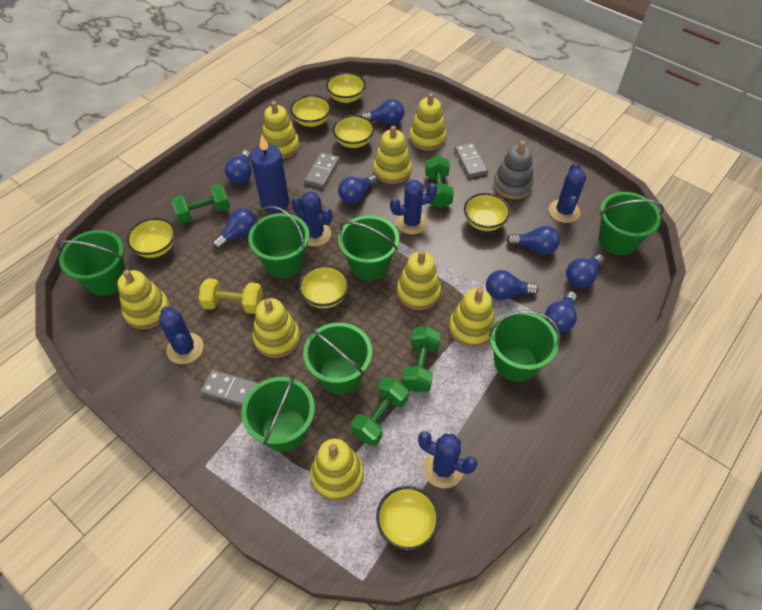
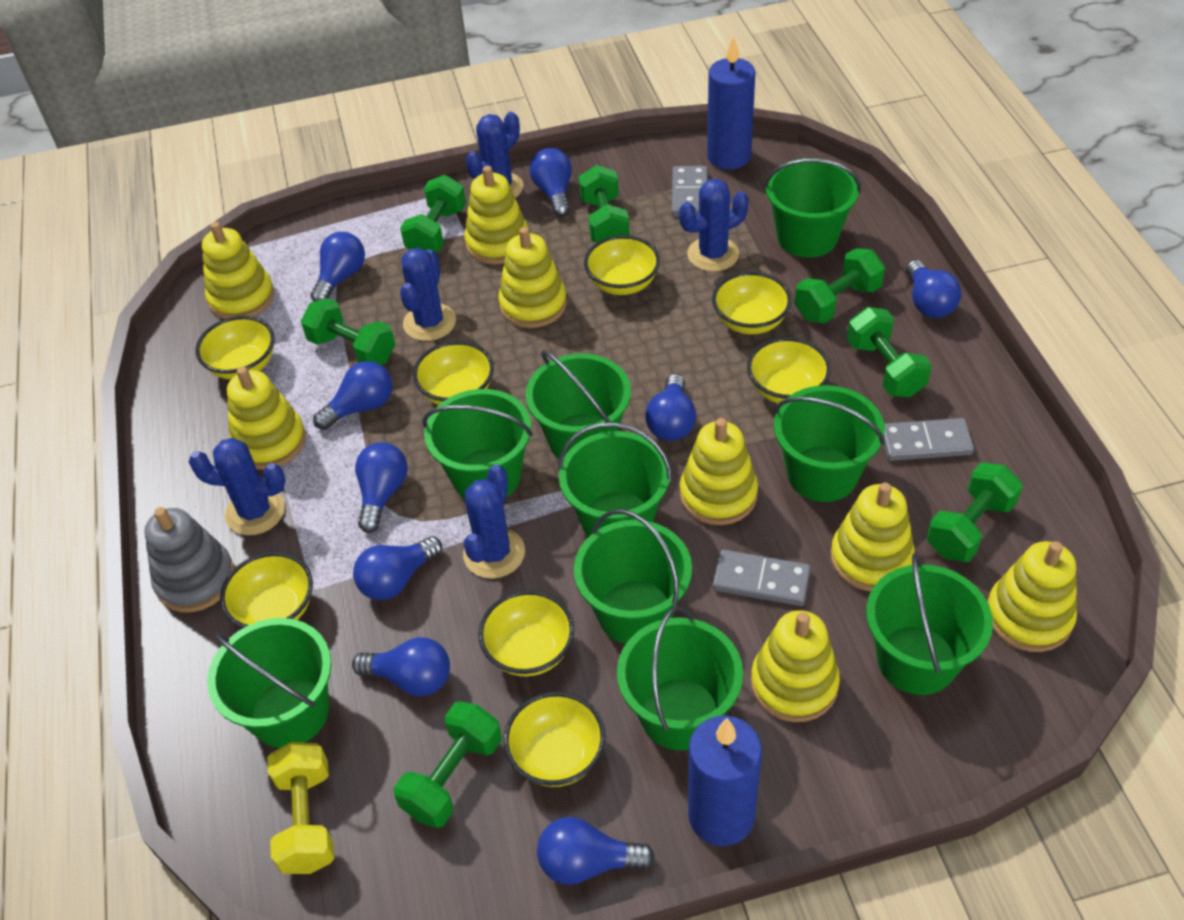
blue candle: [250,134,289,213] = 1 -> [688,715,762,846] [707,36,755,169] = 2
blue light bulb: [212,208,256,249] [225,150,252,184] [338,175,378,204] [361,99,404,125] [486,270,539,300] [506,226,560,255] [545,291,577,332] [566,254,604,288] = 8 -> [310,232,365,302] [313,361,392,430] [352,637,450,696] [353,536,442,600] [355,442,408,533] [529,148,572,217] [537,817,655,885] [645,374,696,441] [906,260,961,318] = 9
green bucket: [56,230,126,296] [241,375,315,452] [248,206,310,278] [303,322,372,394] [338,215,399,281] [488,310,560,382] [599,192,664,255] = 7 -> [207,618,331,748] [422,389,533,499] [526,350,631,459] [558,422,672,537] [574,509,692,644] [617,606,743,751] [764,158,861,258] [774,385,885,502] [866,553,993,695] = 9
green dumbbell: [171,184,230,223] [351,377,409,446] [402,326,441,392] [425,155,454,208] = 4 -> [301,298,395,365] [394,701,502,828] [400,175,466,252] [579,165,630,243] [795,248,885,323] [847,307,932,397] [927,463,1023,562] = 7
yellow bowl: [127,218,175,258] [290,95,331,127] [299,265,349,308] [326,72,366,103] [332,115,374,148] [376,486,440,550] [464,193,510,231] = 7 -> [196,316,275,380] [220,552,313,628] [413,341,494,405] [478,590,575,677] [504,692,606,787] [584,235,660,295] [712,272,792,334] [747,337,831,403] = 8

